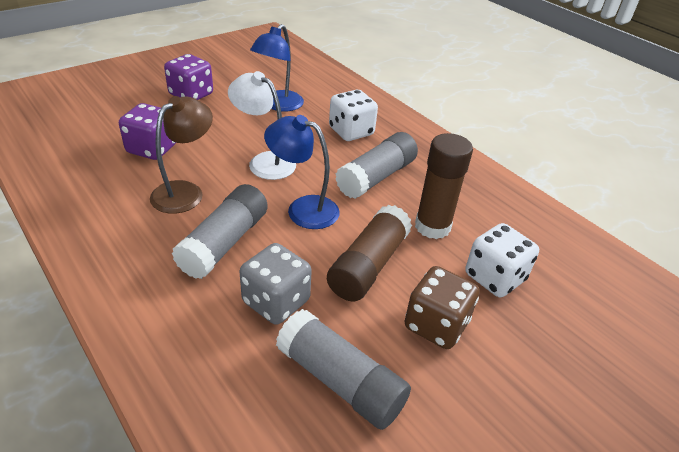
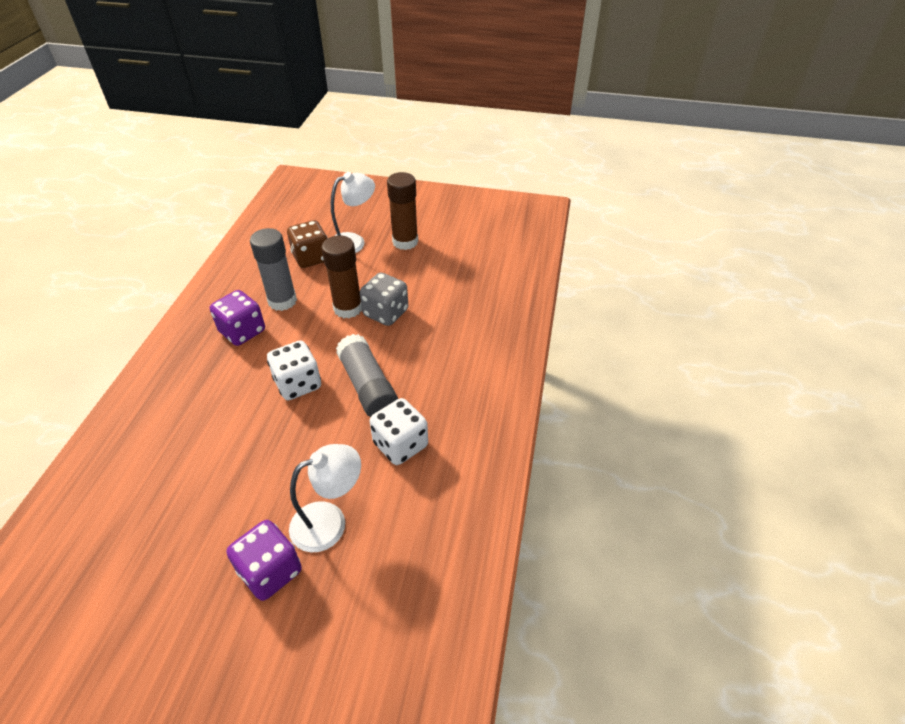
blue lamp: [250,24,304,111] [264,115,340,229] = 2 -> none = 0
brown lamp: [150,96,213,214] = 1 -> none = 0
grey glue stick: [172,184,268,279] [276,309,411,430] [335,132,418,199] = 3 -> [250,228,297,311] [336,334,398,417] = 2
white lamp: [228,71,296,180] = 1 -> [289,444,361,552] [331,172,375,253] = 2

